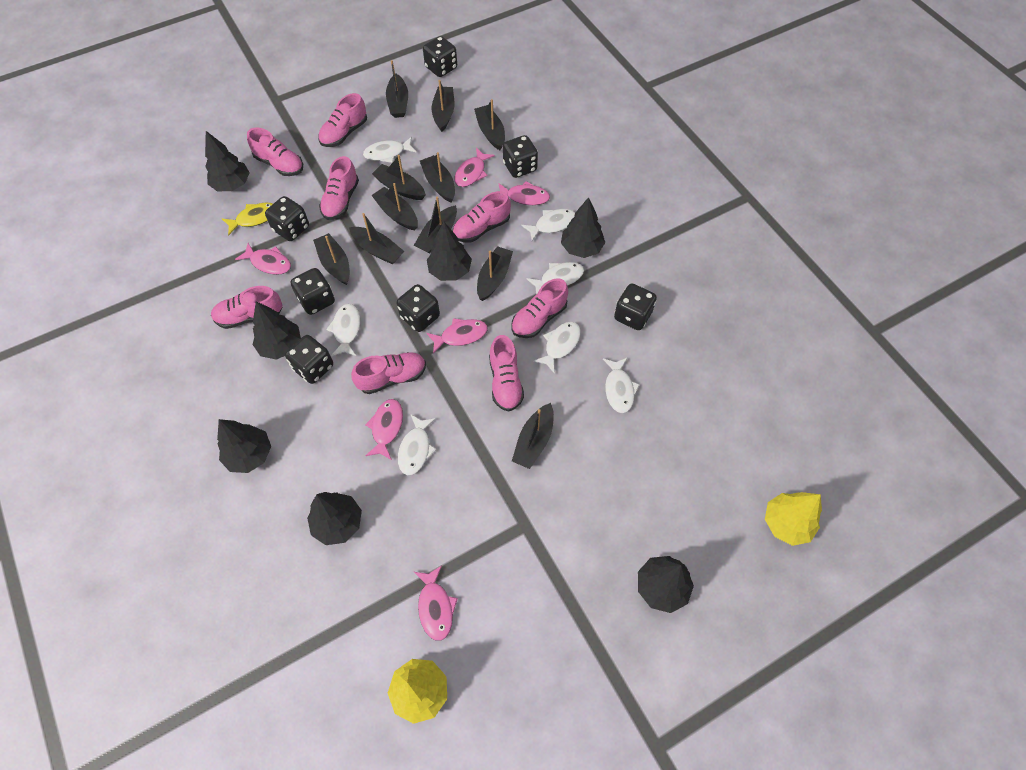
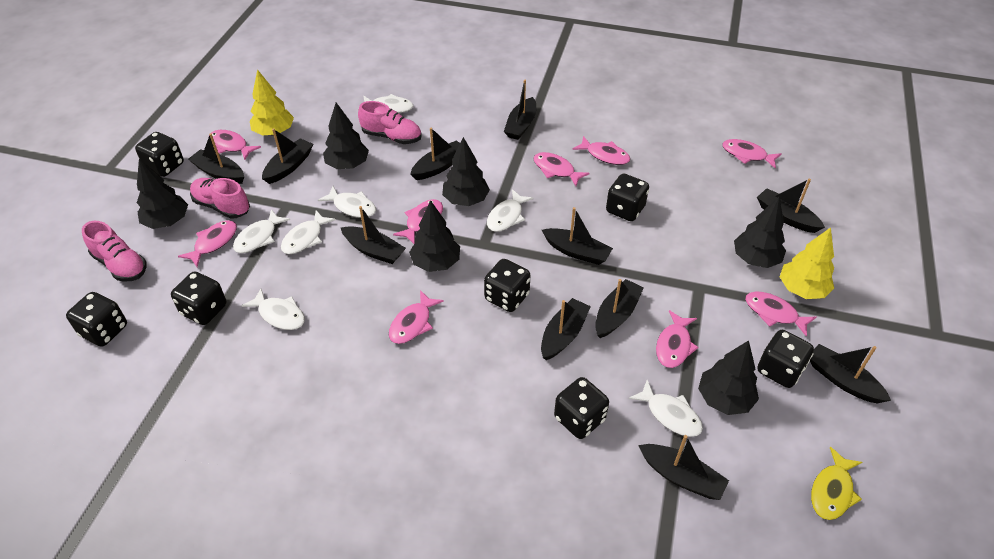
black tree: [205,131,250,191] [217,419,271,473] [253,301,301,360] [307,492,362,545] [427,222,472,281] [561,197,605,258] [638,556,694,613] = 7 -> [137,159,188,229] [323,103,369,169] [409,201,460,272] [442,137,490,206] [698,340,759,415] [734,197,786,268] = 6
pink fish: [235,243,291,275] [365,399,403,460] [414,565,458,641] [426,318,488,354] [455,148,495,187] [498,181,550,205] = 6 -> [178,220,237,267] [209,130,261,160] [389,290,444,344] [393,199,443,244] [534,152,590,186] [573,136,630,165] [656,310,699,368] [722,139,782,169] [745,292,817,337] = 9
pink shoe: [211,286,282,329] [247,128,303,176] [318,93,367,147] [319,156,359,220] [351,352,426,394] [452,191,511,243] [489,335,524,411] [511,278,568,338] = 8 -> [82,221,147,282] [190,178,250,219] [358,101,422,144] = 3

